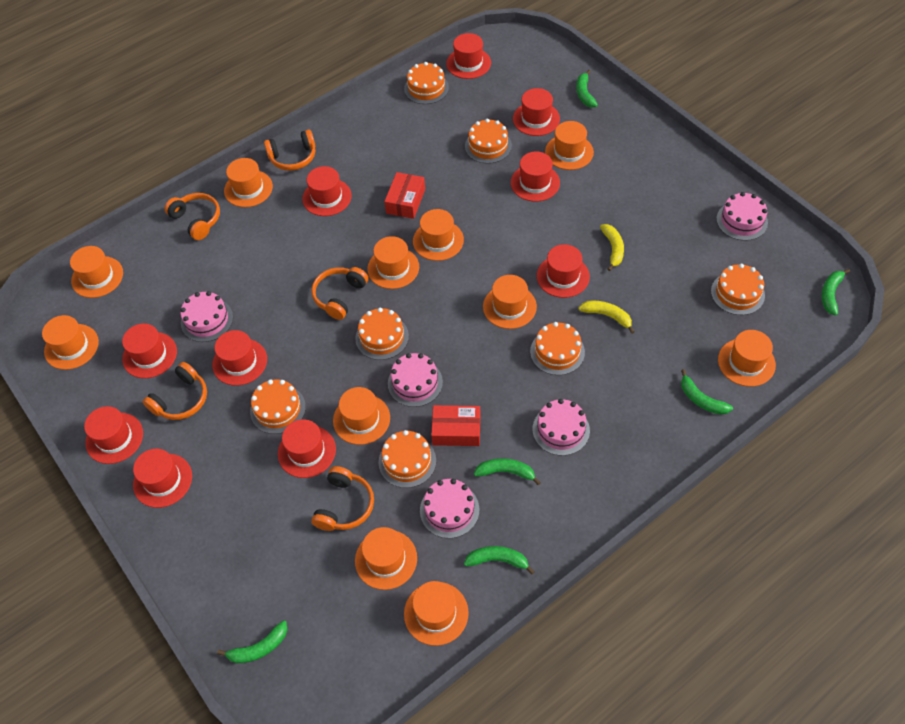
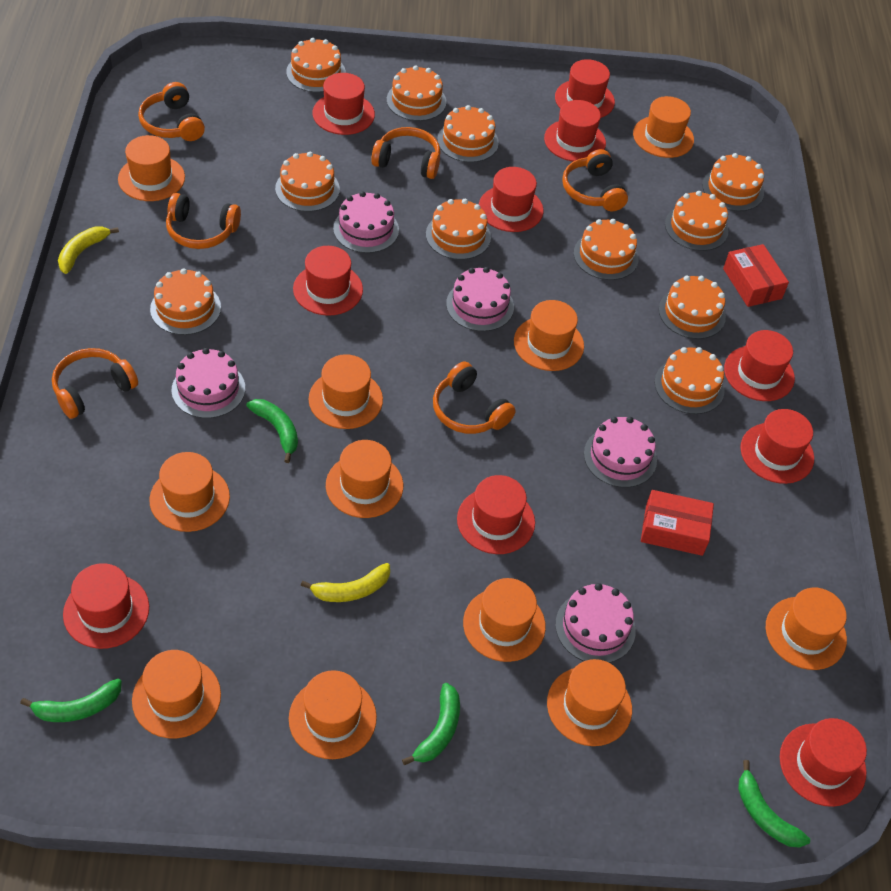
green banana: [217,620,288,663] [464,546,535,575] [474,458,541,485] [576,70,598,108] [681,369,733,415] [821,269,850,316] = 6 -> [20,679,122,722] [246,399,298,463] [402,683,460,765] [738,760,810,848] = 4
orange cake: [250,379,306,434] [355,308,409,360] [379,430,436,488] [404,62,449,104] [465,119,512,164] [530,322,585,375] [711,264,765,315] = 7 -> [150,268,221,335] [275,152,340,212] [286,38,346,92] [387,65,446,121] [426,199,491,260] [437,105,499,162] [574,219,639,280] [655,347,725,414] [659,276,726,339] [665,191,728,251] [702,153,764,211] = 11
orange headphones: [143,362,207,420] [164,193,220,240] [264,129,315,171] [311,267,369,320] [311,466,374,531] = 5 -> [52,348,138,419] [138,82,205,141] [166,193,241,249] [371,127,440,179] [433,362,516,434] [562,149,628,211] = 6

